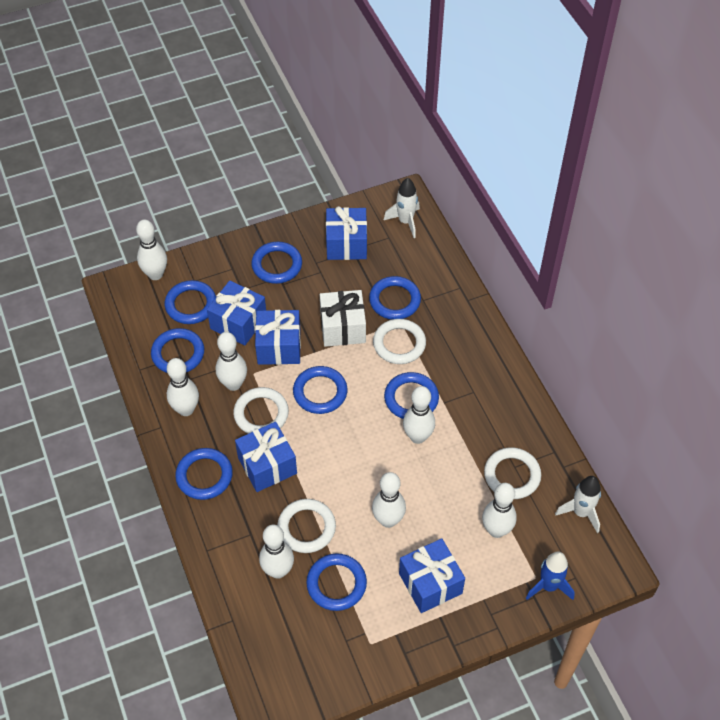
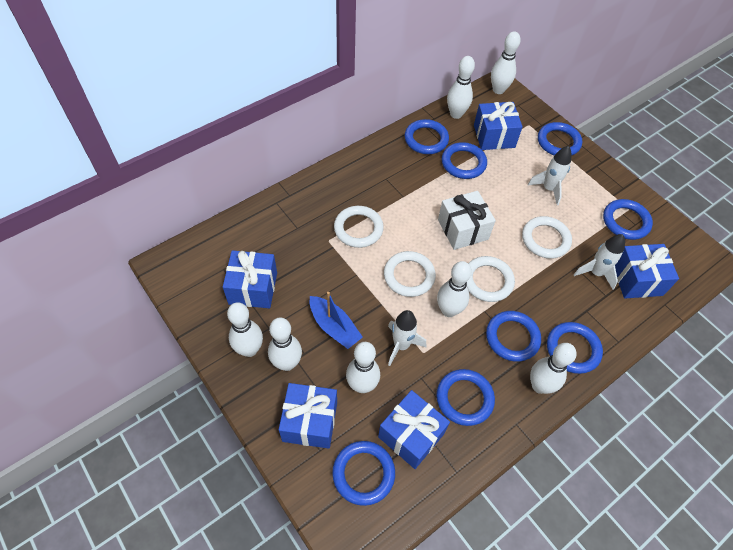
blue boat: none = 0 -> [310,292,363,349] = 1
blue rocket: [526,551,575,600] = 1 -> none = 0
white rocket: [384,178,420,238] [555,476,601,533] = 2 -> [388,310,426,366] [528,146,571,205] [574,234,625,289] = 3

